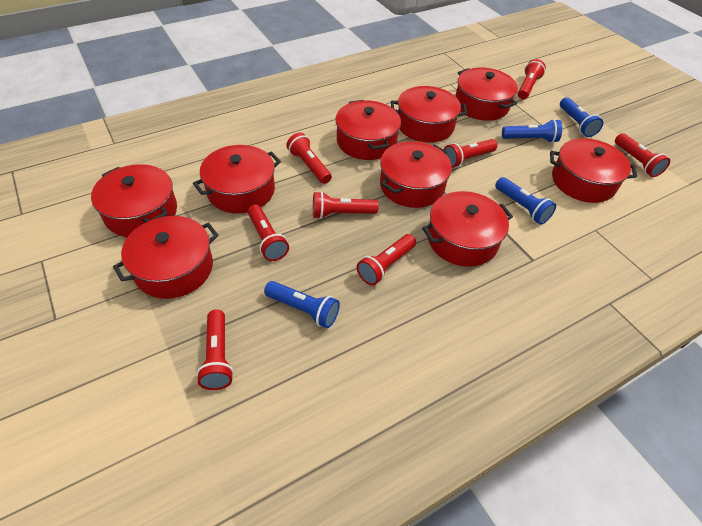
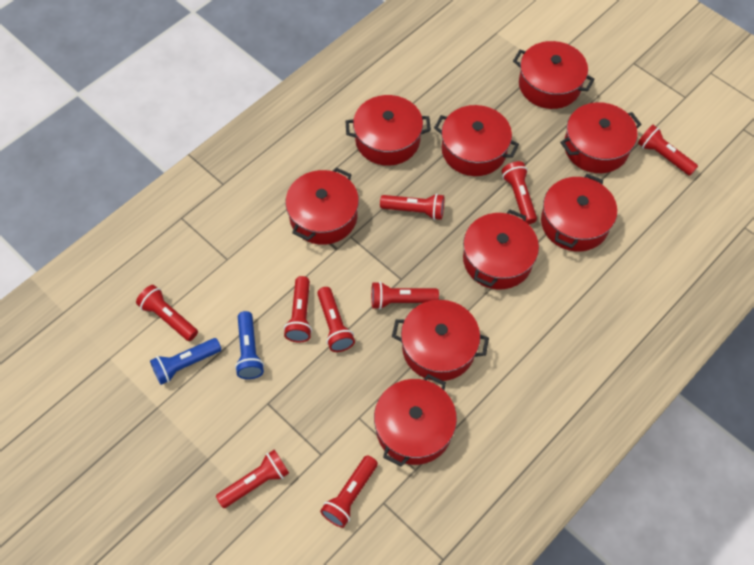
blue flashlight: [264,281,340,328] [495,177,556,225] [502,119,562,143] [560,97,603,137] = 4 -> [150,338,222,385] [235,311,264,379] = 2
red flashlight: [196,310,234,390] [248,205,289,261] [286,132,332,184] [313,191,378,219] [357,234,416,285] [444,139,497,168] [518,59,546,99] [615,133,670,177] = 8 -> [136,285,198,341] [216,450,289,508] [284,276,312,343] [317,287,355,352] [320,455,378,528] [371,282,439,309] [380,194,444,220] [502,161,537,224] [638,125,698,176] = 9

